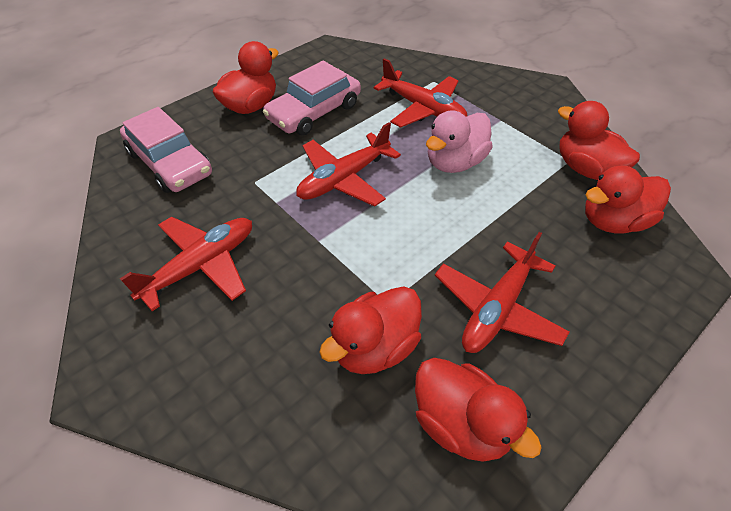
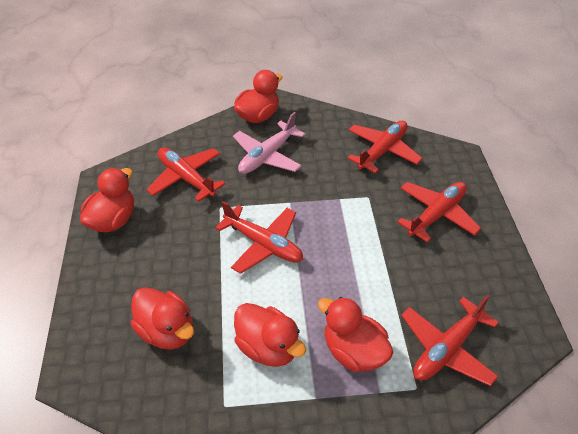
pink car: [120,107,212,193] [263,60,361,136] = 2 -> none = 0
pink duck: [426,110,493,173] = 1 -> none = 0
pink plane: none = 0 -> [233,112,305,174] = 1
red plane: [120,217,252,311] [296,122,401,207] [374,58,467,128] [435,232,569,353] = 4 -> [146,148,225,202] [215,201,303,274] [348,121,423,173] [397,182,481,242] [401,294,499,386] = 5

